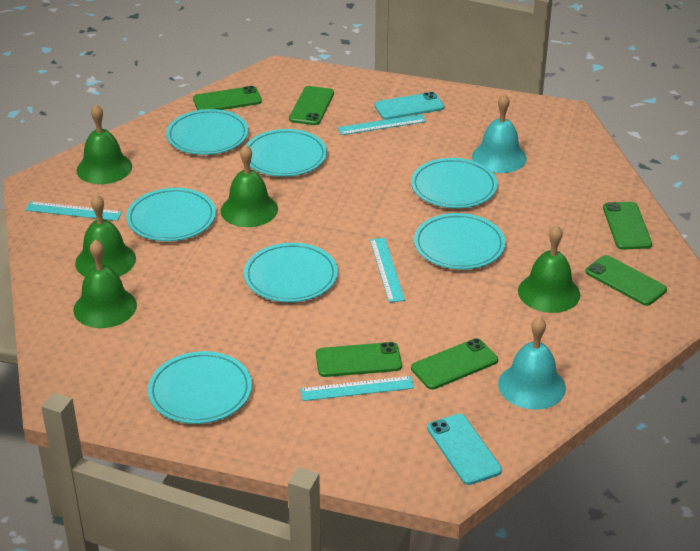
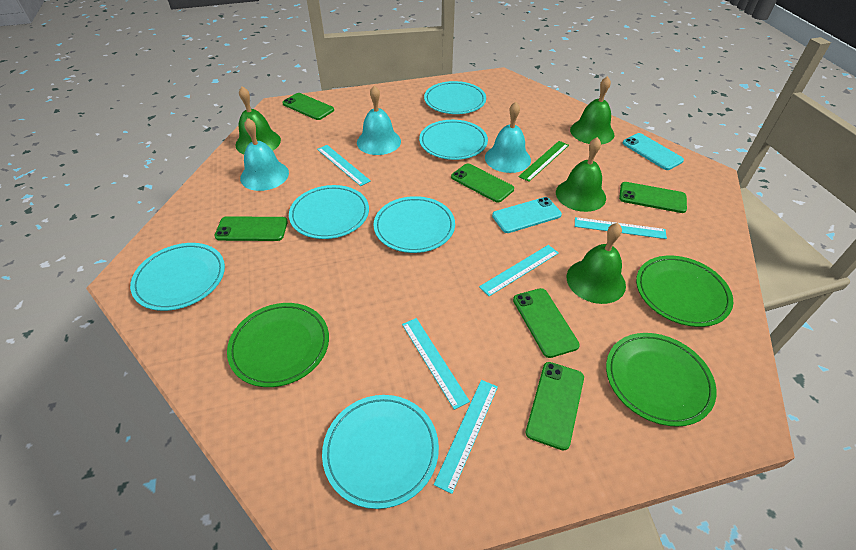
green bell: [73,239,137,328] [75,194,136,277] [77,104,132,184] [220,144,278,227] [518,225,580,313] = 5 -> [235,86,281,154] [556,137,606,212] [567,223,626,304] [570,76,614,144] = 4
green plate: none = 0 -> [227,303,329,387] [606,333,717,427] [636,256,733,327] = 3
green ruler: none = 0 -> [518,141,569,182] = 1
turquoise bell: [472,93,527,173] [498,316,566,410] = 2 -> [240,118,289,191] [357,86,401,155] [485,102,531,173] = 3
turquoise plate: [126,188,216,241] [148,351,252,424] [166,109,249,155] [244,243,338,302] [246,129,327,177] [411,158,498,208] [414,213,505,270] = 7 -> [130,243,225,311] [289,185,369,239] [322,395,439,509] [374,196,455,253] [419,120,488,160] [424,81,486,114] = 6
turquoise ruler: [25,201,122,221] [300,376,414,401] [338,114,426,135] [370,238,405,302] = 4 -> [317,145,371,186] [402,318,470,410] [434,380,498,494] [479,245,559,296] [575,217,667,239] = 5

